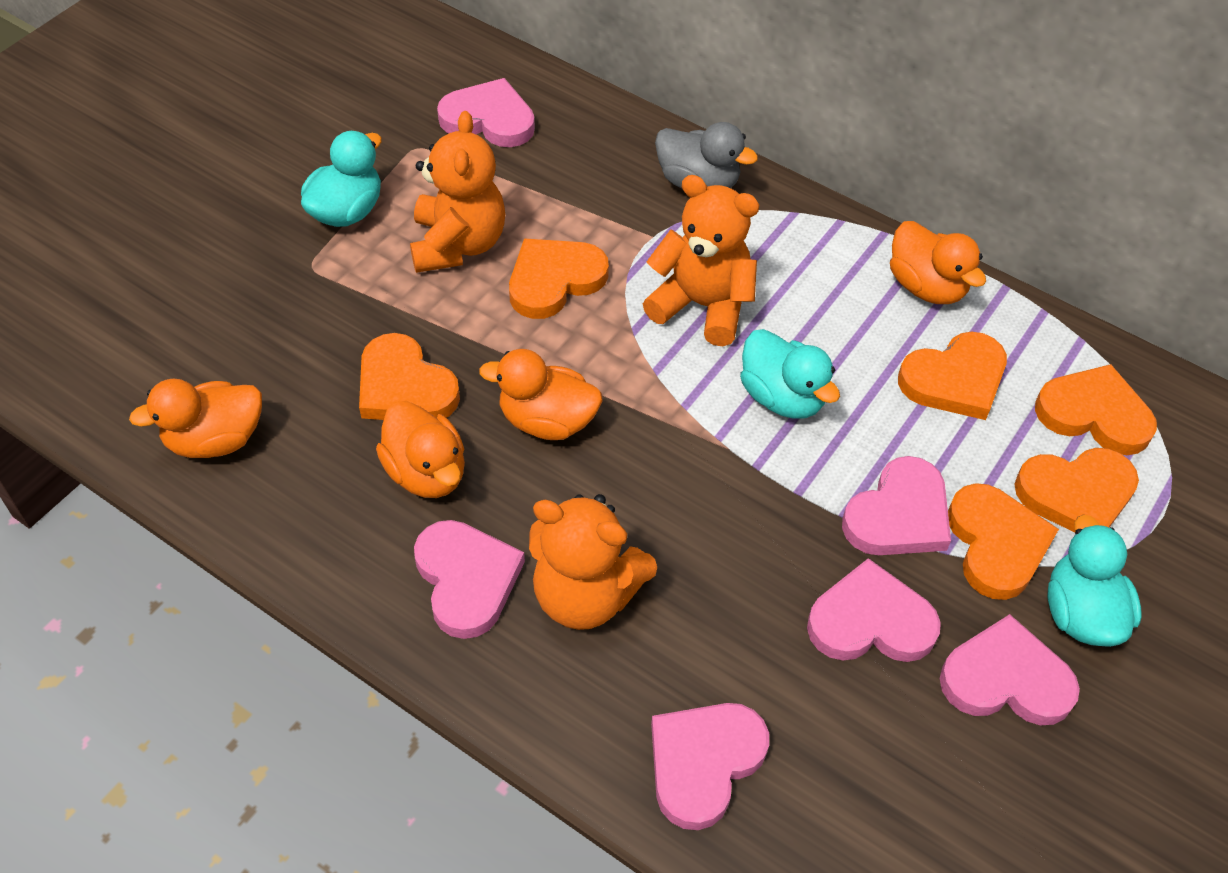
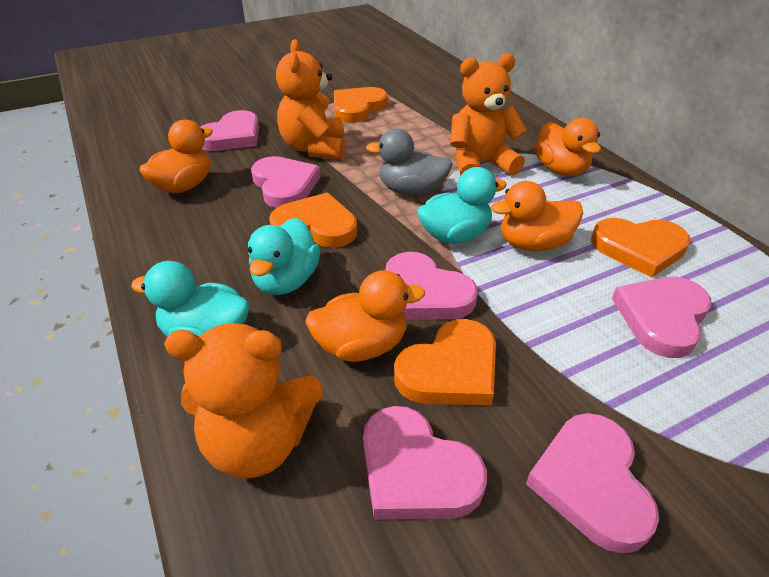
orange heart: [359,333,460,420] [509,238,609,319] [898,332,1007,420] [948,483,1059,600] [1015,448,1139,533] [1035,364,1157,455] = 6 -> [269,192,357,248] [334,87,388,123] [394,319,496,406] [591,218,691,278] = 4

